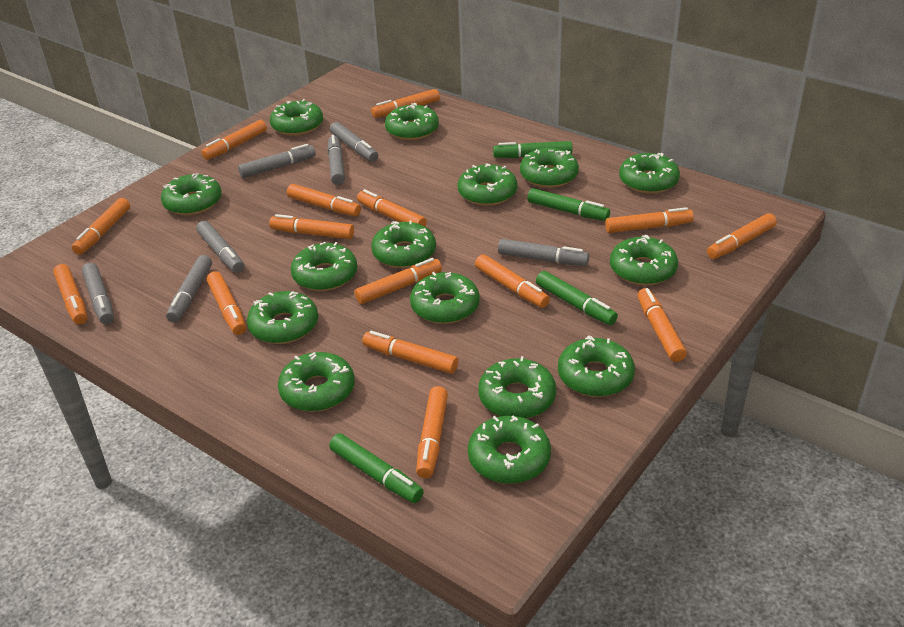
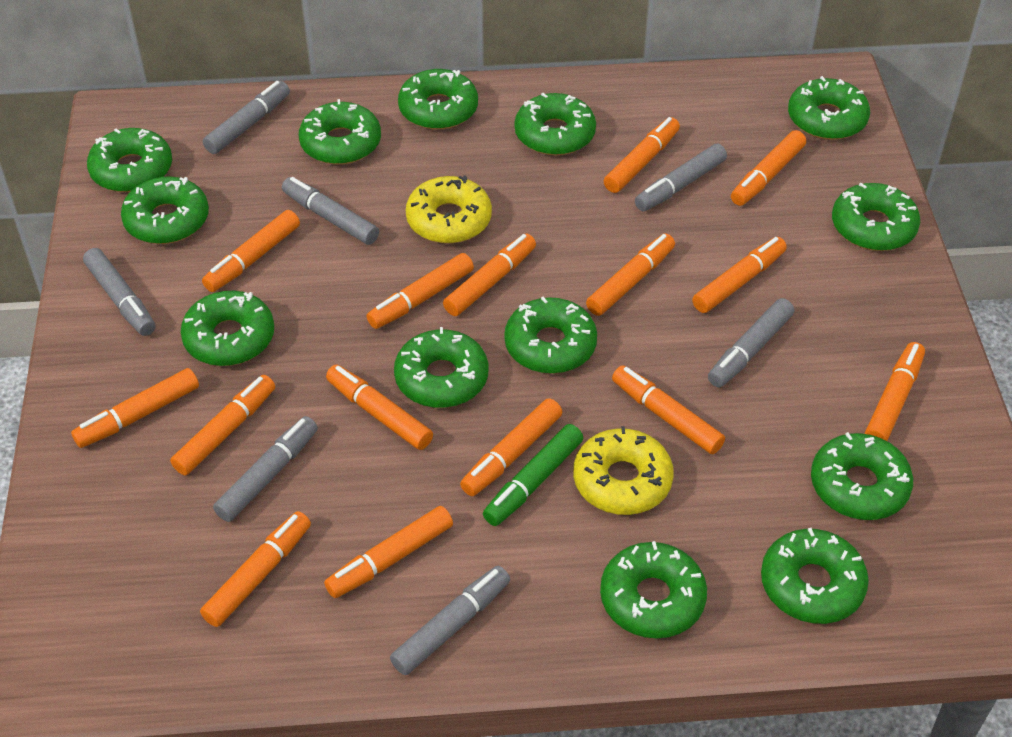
green donut: [161,173,222,215] [247,291,318,344] [270,99,323,136] [278,352,355,412] [291,242,357,291] [371,221,436,268] [385,103,439,140] [410,272,480,324] [458,163,517,206] [468,416,551,484] [478,356,556,419] [520,148,579,188] [558,336,635,397] [610,235,678,285] [619,153,680,194] = 15 -> [87,128,172,192] [121,176,209,244] [181,291,274,366] [299,99,381,165] [394,327,488,408] [398,69,478,130] [504,296,597,374] [514,93,596,156] [600,541,707,639] [761,528,869,624] [788,76,870,140] [811,432,913,520] [832,183,920,251] = 13
green marker: [329,433,424,503] [493,141,572,158] [527,188,610,221] [536,271,618,325] = 4 -> [483,424,583,526] = 1
yellow donut: none = 0 -> [406,176,492,244] [573,426,674,515] = 2

